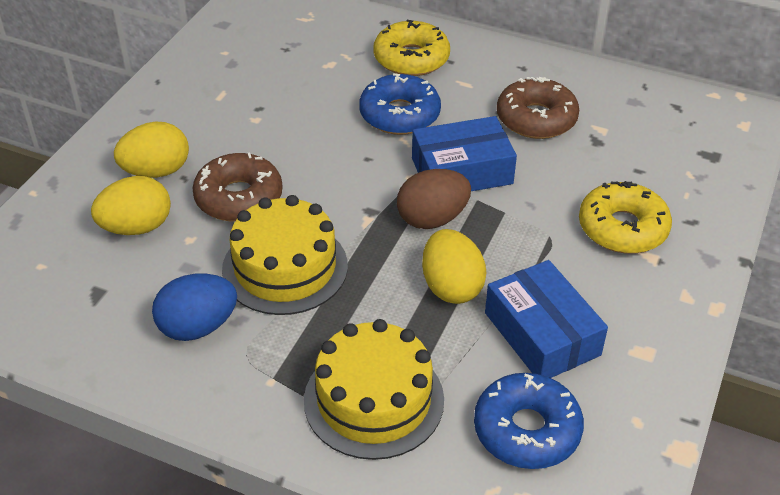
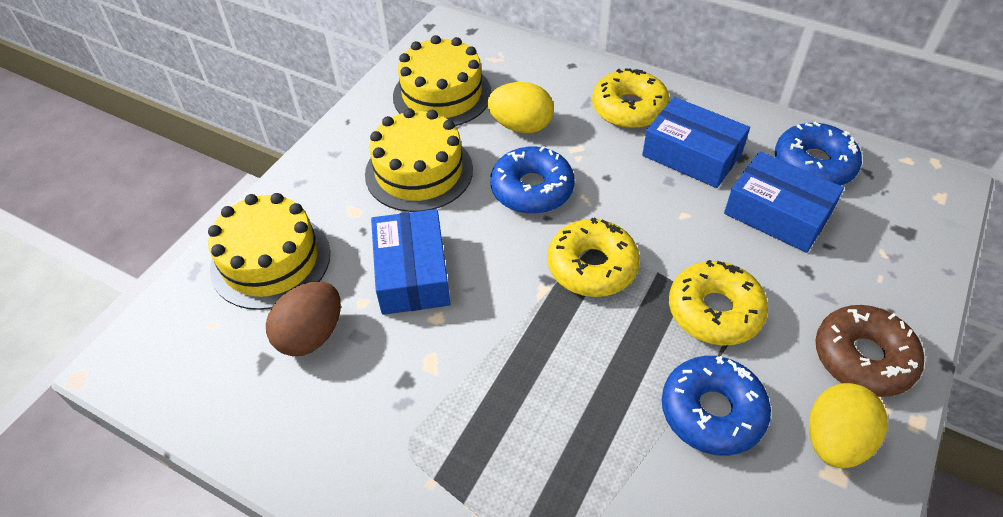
blue box: [412,116,517,191] [485,260,608,378] = 2 -> [371,209,450,315] [642,97,750,188] [724,151,844,253] = 3
blue donut: [359,73,441,135] [474,373,584,469] = 2 -> [490,146,575,214] [662,356,771,456] [775,122,862,186] = 3
blue egg: [152,274,237,341] = 1 -> none = 0
brown donut: [192,152,283,222] [497,77,579,139] = 2 -> [816,305,924,397] = 1
yellow cake: [222,195,348,315] [304,319,444,460] = 2 -> [208,193,330,310] [365,108,473,212] [393,35,491,126] = 3
yellow donut: [373,20,450,76] [579,181,672,254] = 2 -> [547,218,640,297] [592,68,670,129] [669,260,768,346] = 3
yellow egg: [91,176,171,235] [114,122,189,178] [422,229,487,304] = 3 -> [487,82,554,133] [809,383,887,468] = 2

